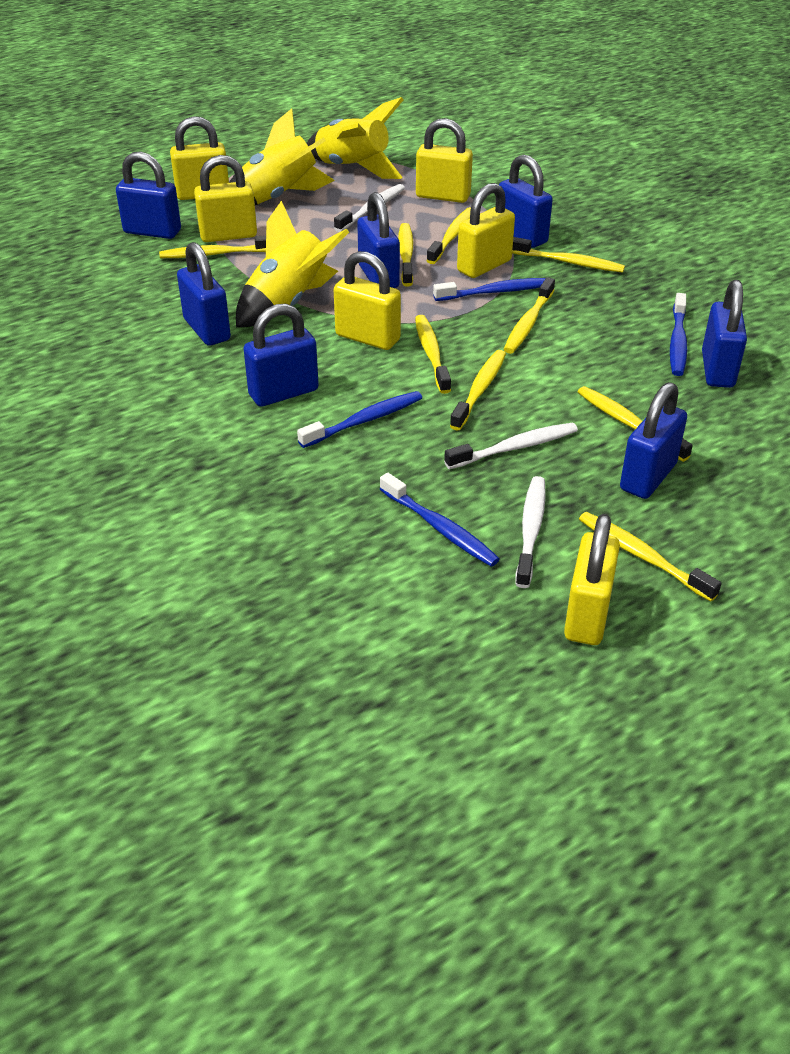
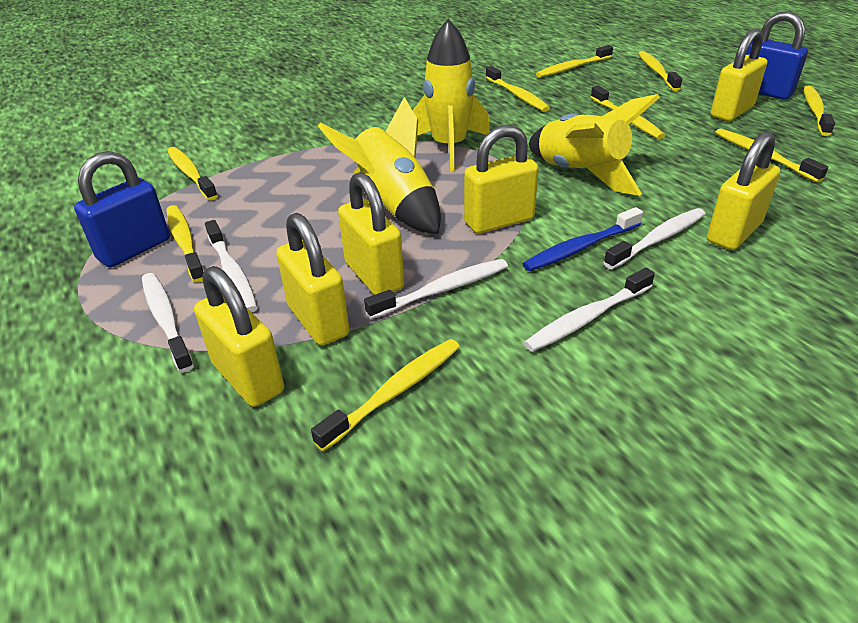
blue padlock: [116,152,181,239] [177,242,231,346] [243,304,319,407] [357,192,400,288] [499,154,553,248] [620,382,687,499] [702,280,747,388] = 7 -> [74,151,170,267] [746,12,808,100] = 2
blue toothbrush: [297,391,422,448] [380,473,500,567] [433,278,546,301] [670,293,687,376] = 4 -> [523,207,643,271] = 1
white toothbrush: [334,184,405,232] [444,423,578,469] [515,476,546,588] = 3 -> [142,273,194,373] [205,220,258,312] [364,259,508,319] [524,268,655,352] [604,208,705,269] = 5

